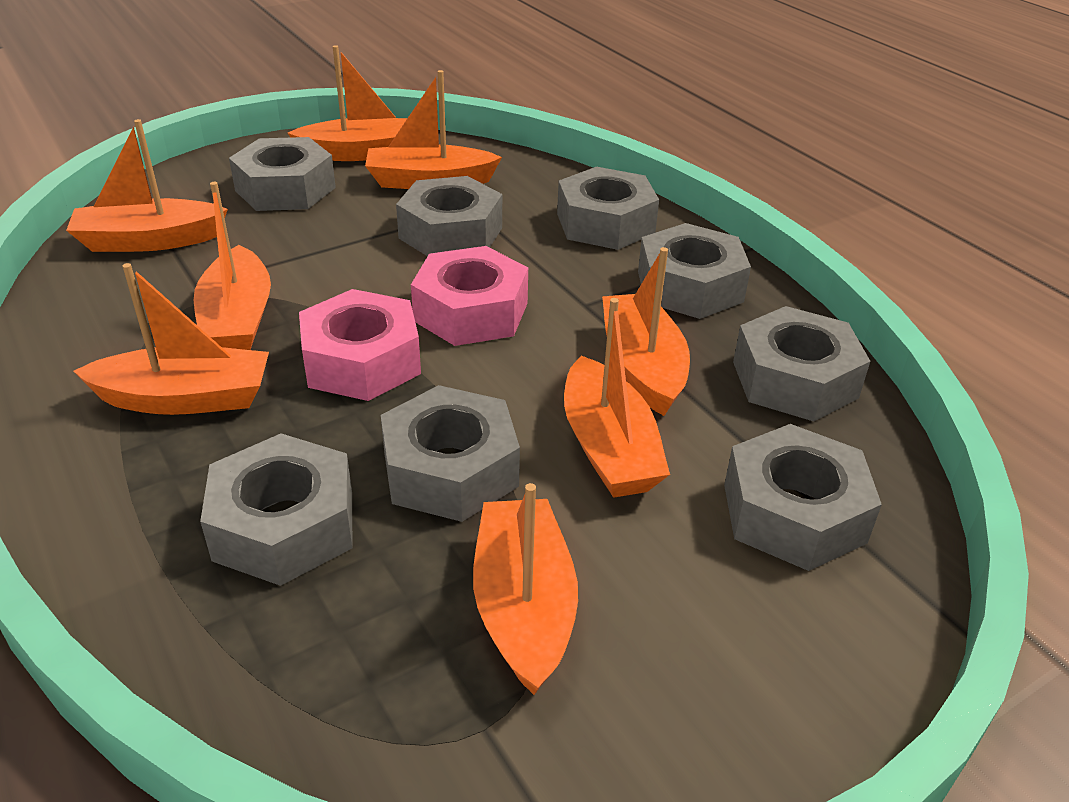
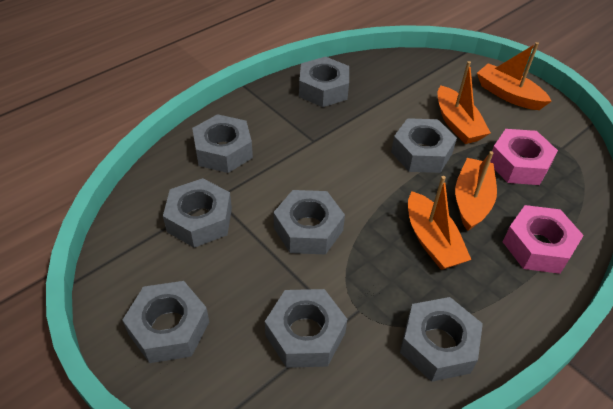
orange boat: [66,119,228,252] [73,263,269,415] [194,182,271,350] [288,45,407,161] [365,70,502,189] [473,483,578,695] [564,298,670,498] [602,247,690,416] = 8 -> [408,176,471,270] [438,61,491,144] [455,151,497,231] [477,42,552,110] = 4

